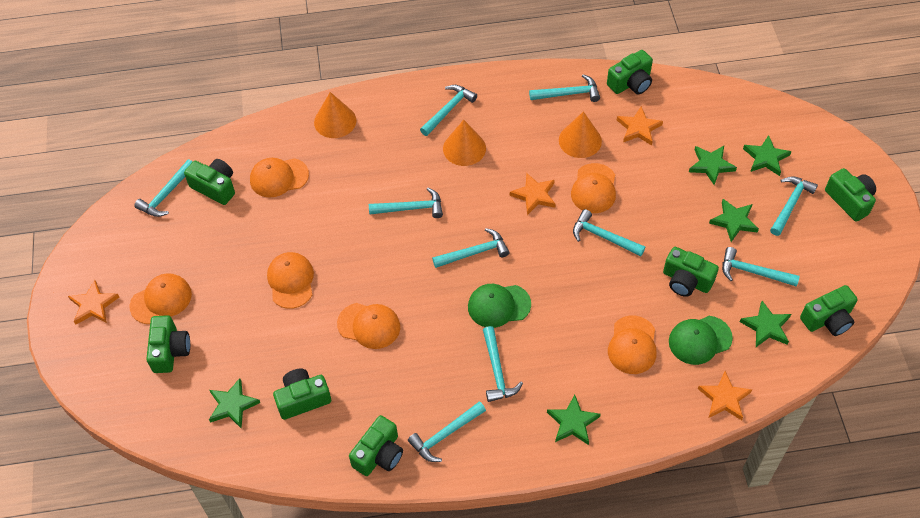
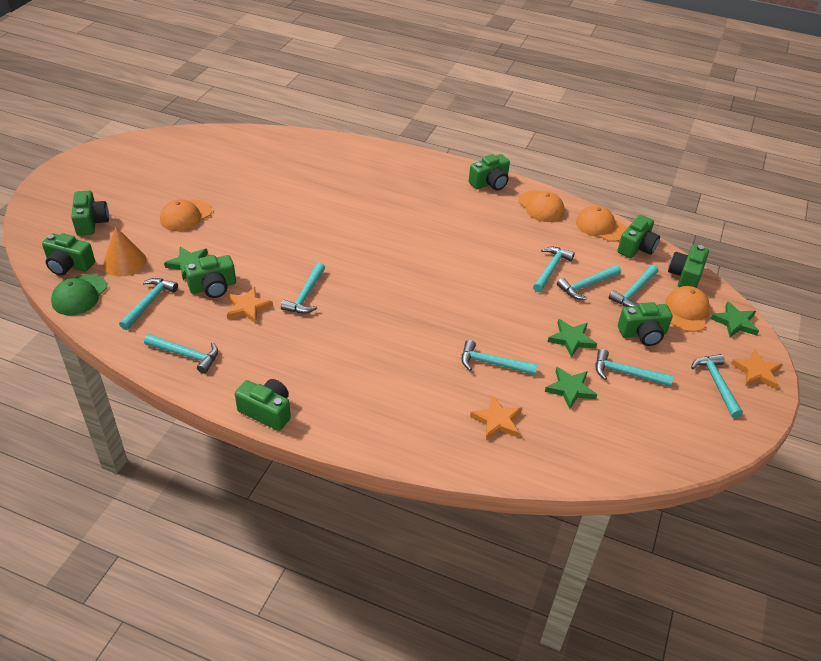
green cap: [468,284,531,328] [669,316,733,365] = 2 -> [51,274,107,315] = 1
green star: [209,378,260,428] [547,395,601,445] [689,146,737,185] [709,199,759,242] [740,301,791,347] [743,135,792,176] = 6 -> [164,247,208,280] [545,367,597,409] [548,319,597,358] [711,301,759,337] = 4
orange cap: [130,273,192,324] [250,158,309,198] [267,252,314,309] [337,303,400,349] [571,163,616,213] [608,316,657,374] = 6 -> [160,199,212,232] [518,190,565,222] [576,205,627,242] [665,286,710,332] = 4
orange cone: [314,92,356,138] [443,120,486,166] [559,111,602,158] = 3 -> [103,227,147,276] = 1
orange star: [68,280,119,325] [510,173,556,215] [617,106,663,145] [698,371,752,420] = 4 -> [227,287,273,324] [470,396,522,440] [731,349,783,390] = 3
turquoise hammer: [134,160,192,217] [369,188,443,218] [408,401,486,462] [420,85,477,136] [432,228,510,268] [483,326,523,402] [529,74,600,102] [573,209,645,256] [722,247,800,287] [770,176,818,236] = 10 -> [119,278,178,330] [144,334,218,374] [281,263,325,314] [461,340,538,375] [533,247,575,292] [557,265,621,300] [596,349,673,386] [609,265,658,307] [691,354,743,418] = 9

